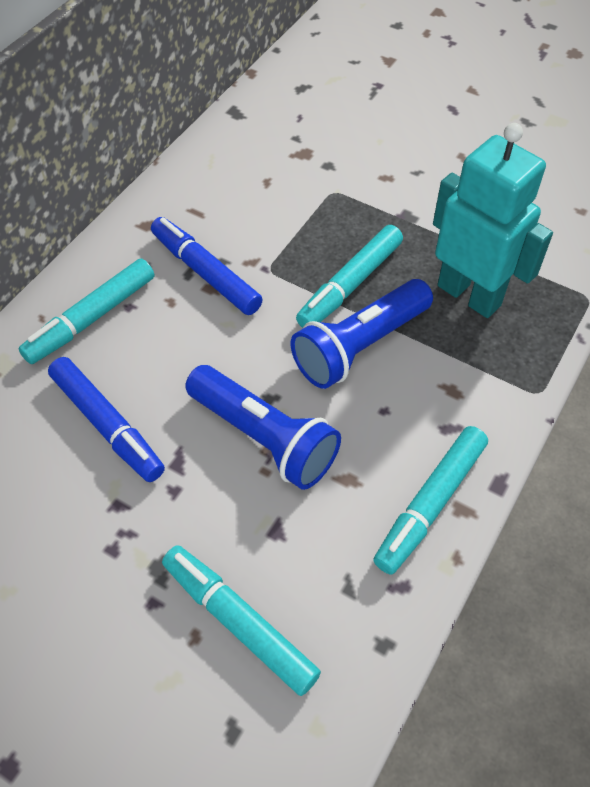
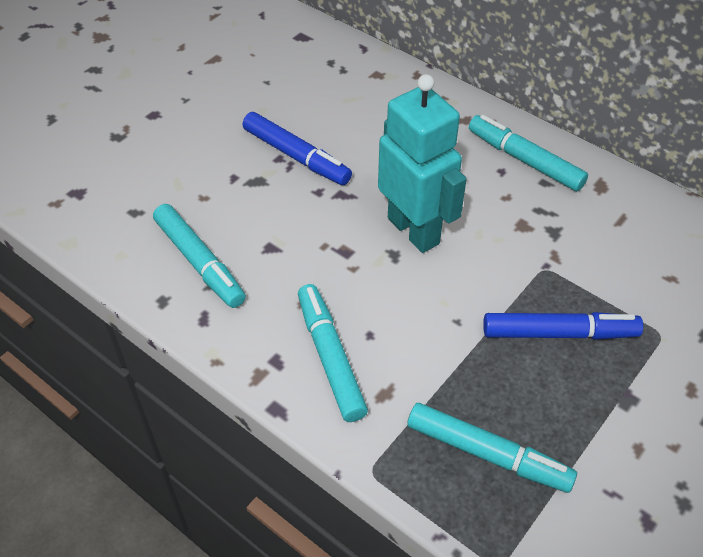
blue flashlight: [185,365,341,490] [291,279,433,389] = 2 -> none = 0

